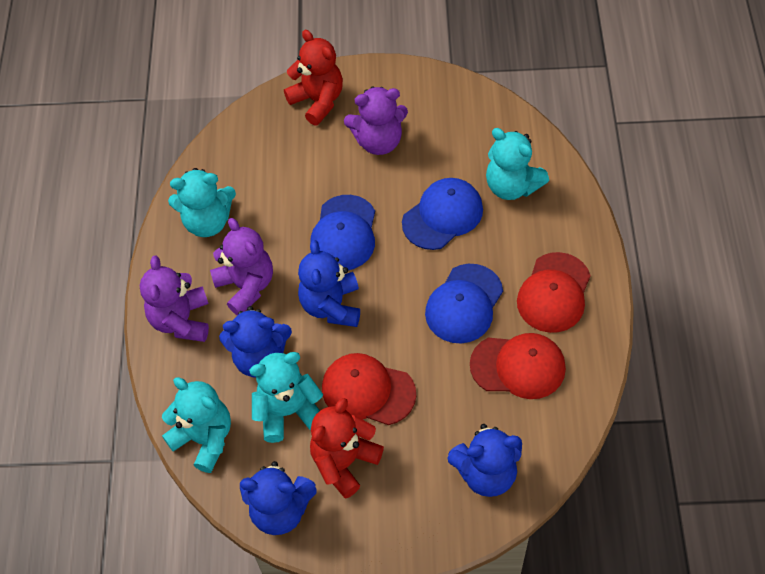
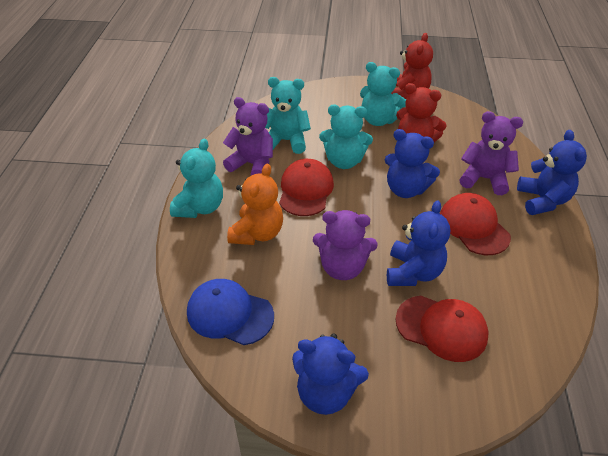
blue cap: [310,195,375,270] [402,178,483,250] [425,264,503,343] = 3 -> [187,279,274,345] = 1
orange teddy bear: none = 0 -> [227,164,283,245] = 1

